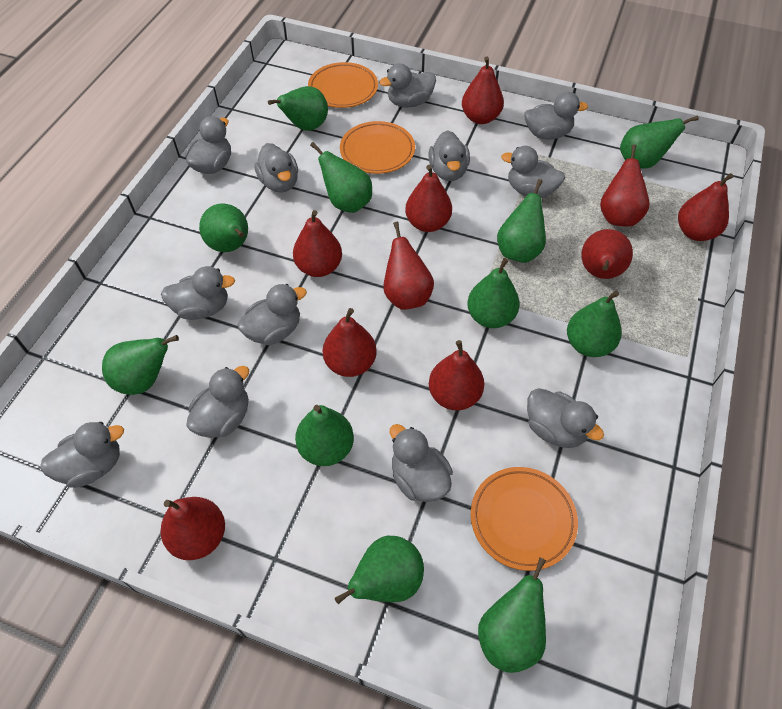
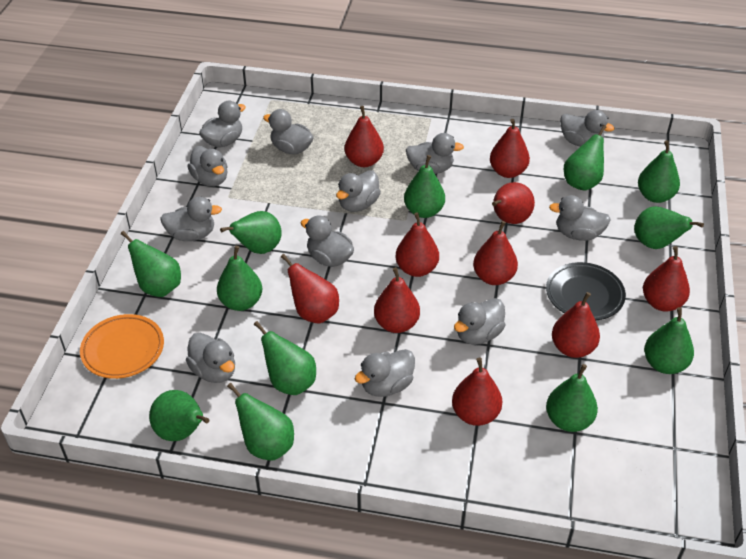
black plate: none = 0 -> [546,262,626,320] = 1
green pear: [102,335,179,395] [199,204,248,252] [268,86,328,131] [295,405,354,466] [310,142,372,213] [335,536,424,604] [467,258,520,328] [478,557,546,673] [497,179,546,263] [567,290,622,357] [620,115,699,169] = 11 -> [121,231,181,297] [149,390,209,441] [217,246,262,311] [220,211,282,254] [227,383,294,460] [254,321,316,395] [404,155,445,218] [546,364,598,432] [564,125,607,191] [634,206,704,249] [638,140,680,203] [644,307,694,374] = 12
orange plate: [308,62,378,108] [340,121,415,174] [471,467,578,571] = 3 -> [80,314,164,379] = 1

